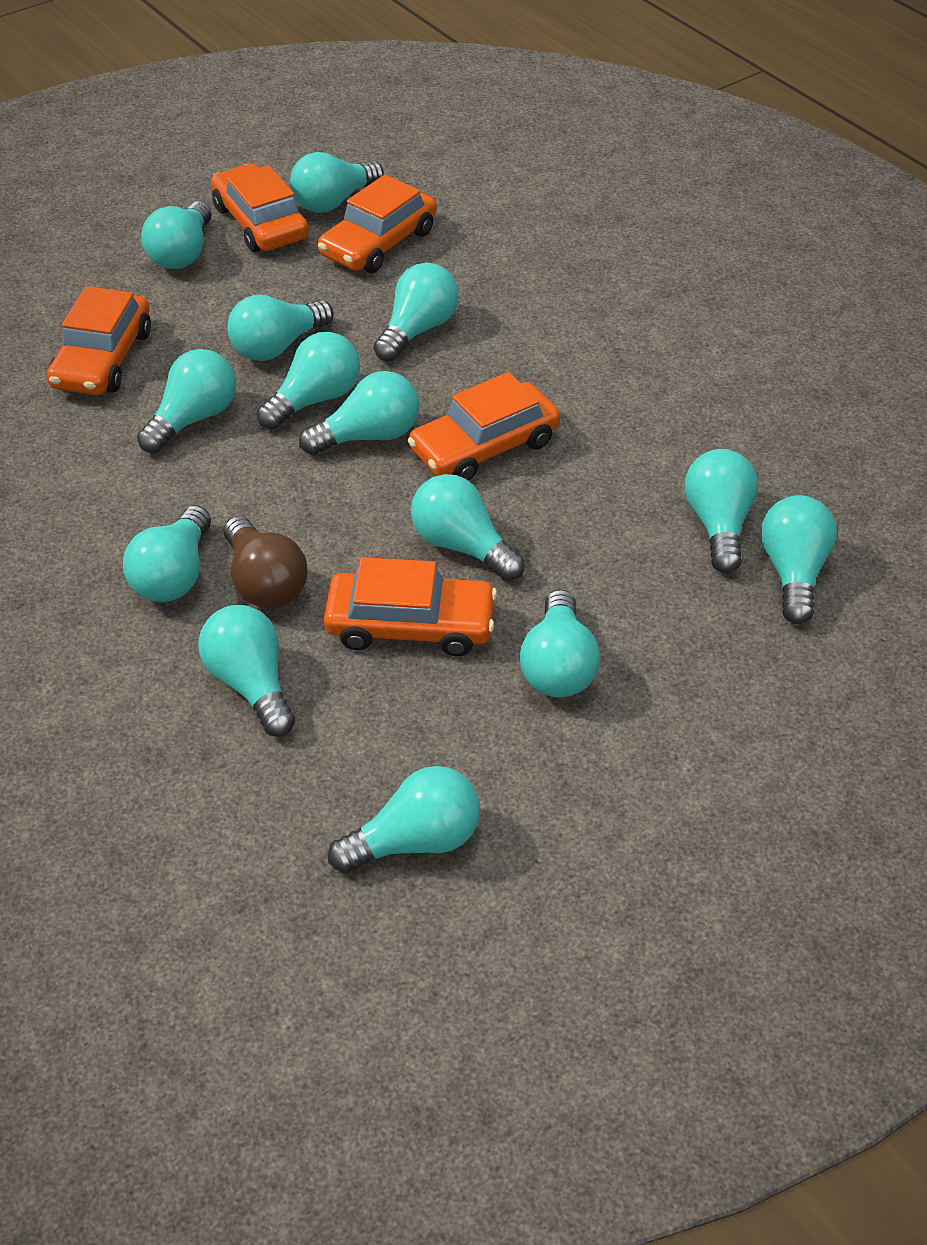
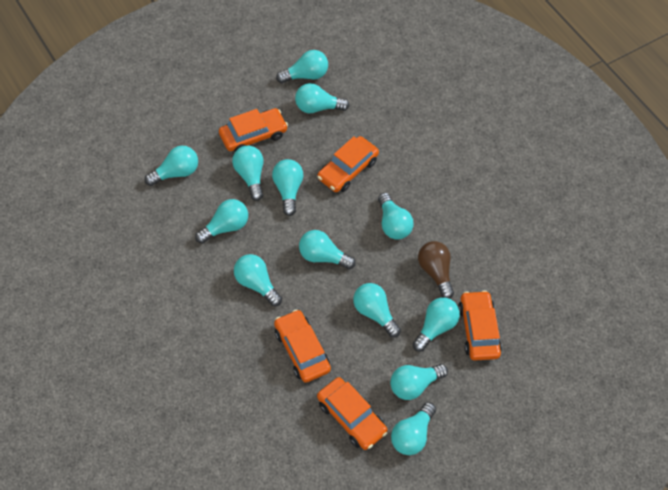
turquoise light bulb: [123,506,211,602] [137,349,236,453] [141,201,212,269] [198,605,295,737] [227,295,334,361] [257,332,360,430] [290,152,384,213] [299,371,419,455] [328,766,480,873] [374,263,459,362] [411,474,525,581] [520,589,600,698] [685,449,758,573] [761,495,837,624] = 14 -> [145,146,198,186] [195,199,248,244] [232,146,263,201] [234,254,282,306] [272,159,303,216] [276,50,328,83] [295,83,350,113] [299,230,356,270] [353,283,401,337] [378,193,414,240] [390,364,448,400] [391,402,436,455] [413,297,460,352] = 13

